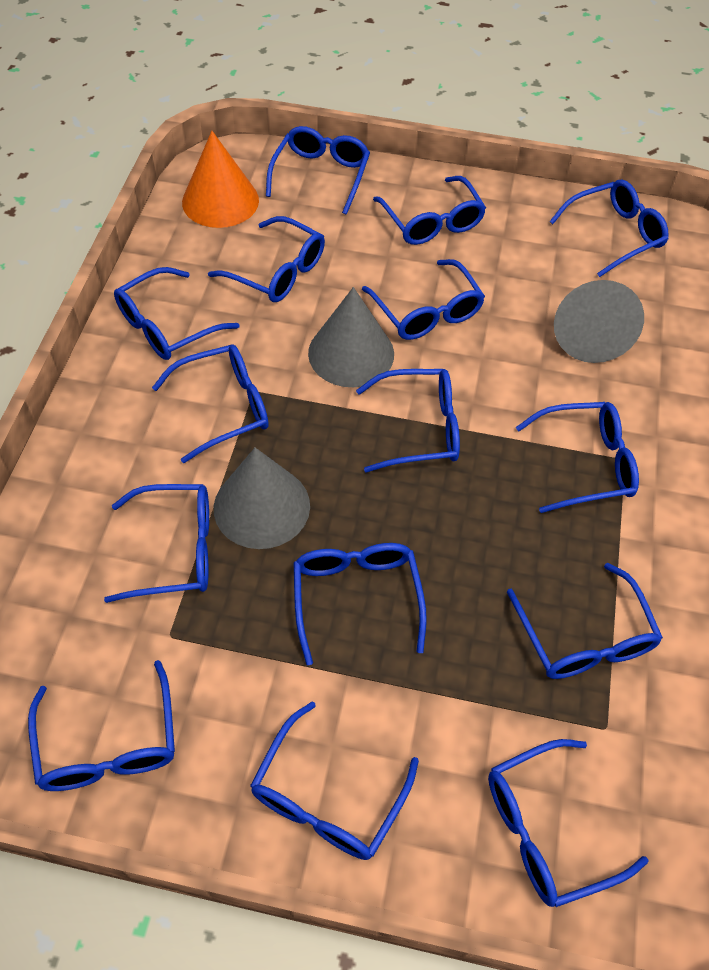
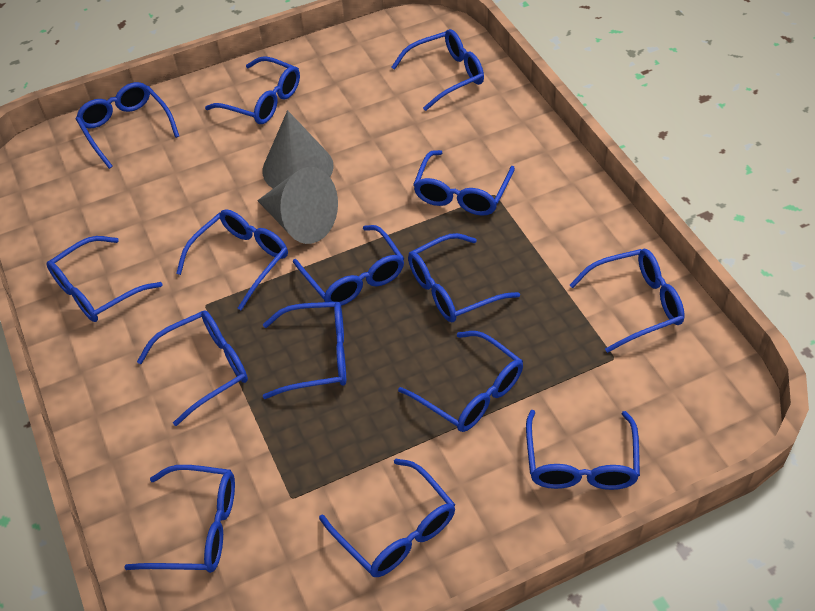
grey cone: [214,447,310,549] [308,287,394,387] [554,280,644,363] = 3 -> [257,167,338,244] [262,110,334,188] = 2
orange cone: [182,131,259,228] = 1 -> none = 0

